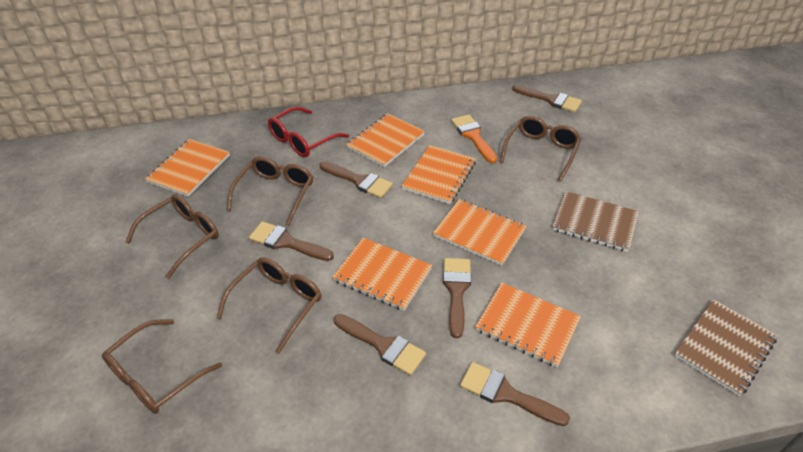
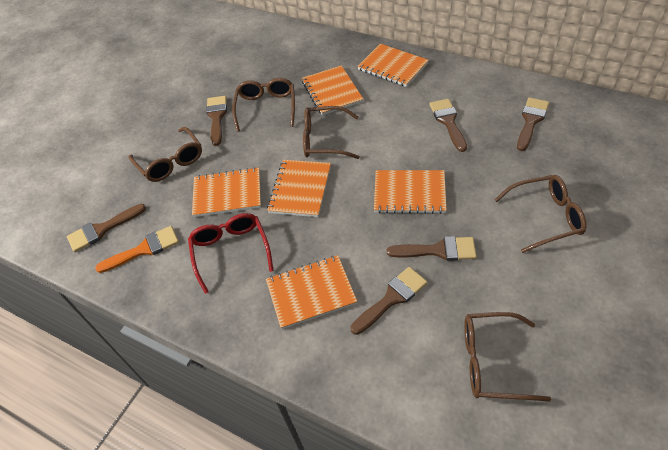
brown notebook: [552,191,639,252] [674,299,777,397] = 2 -> none = 0

